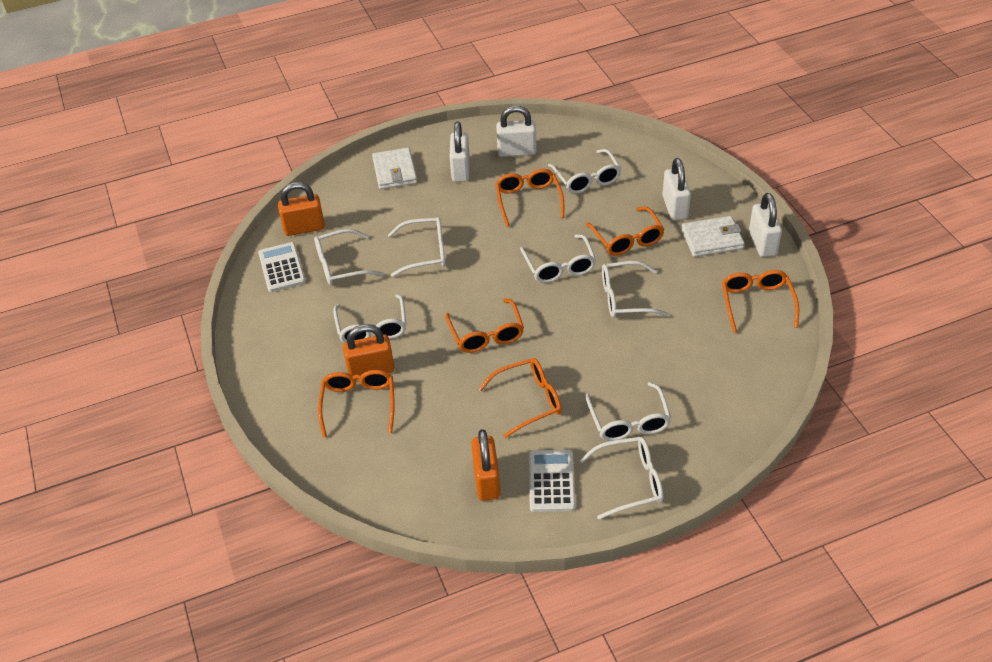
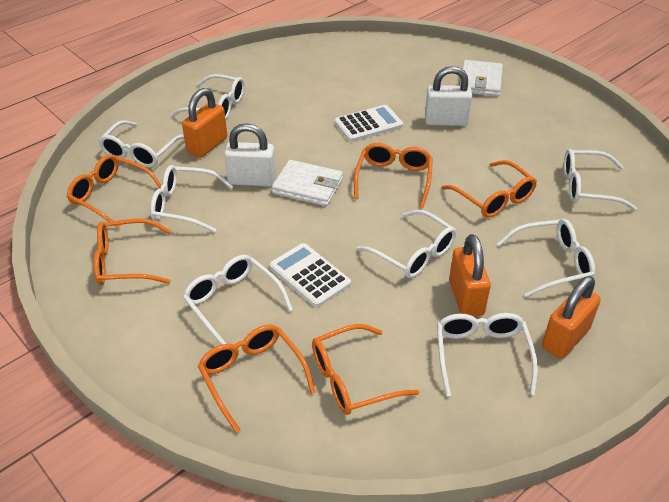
white padlock: [450,122,470,182] [496,106,536,157] [662,158,691,220] [749,193,782,257] = 4 -> [224,123,276,186] [425,66,472,126] = 2

